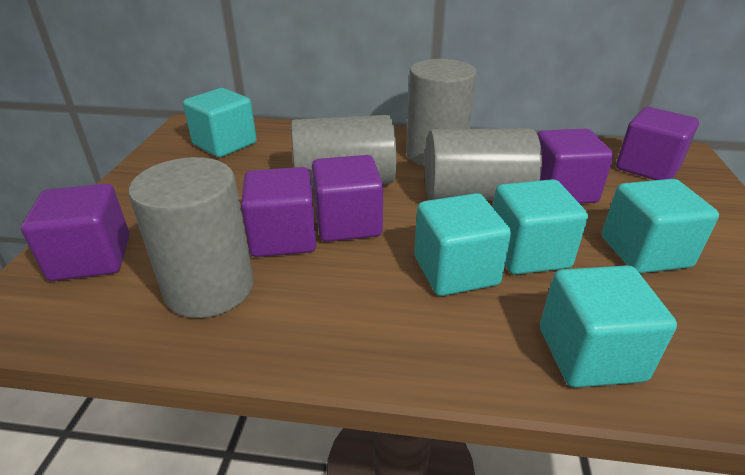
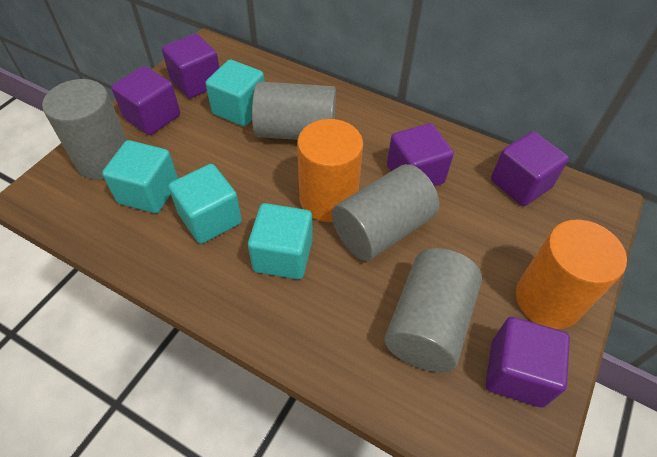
orange cylinder: none = 0 -> [297,119,363,222] [516,220,627,329] = 2
turquoise cube: [183,88,257,157] [414,193,511,296] [493,179,588,275] [540,265,677,388] [602,179,719,273] = 5 -> [102,140,178,213] [168,164,242,244] [205,59,265,127] [248,203,313,279] = 4

